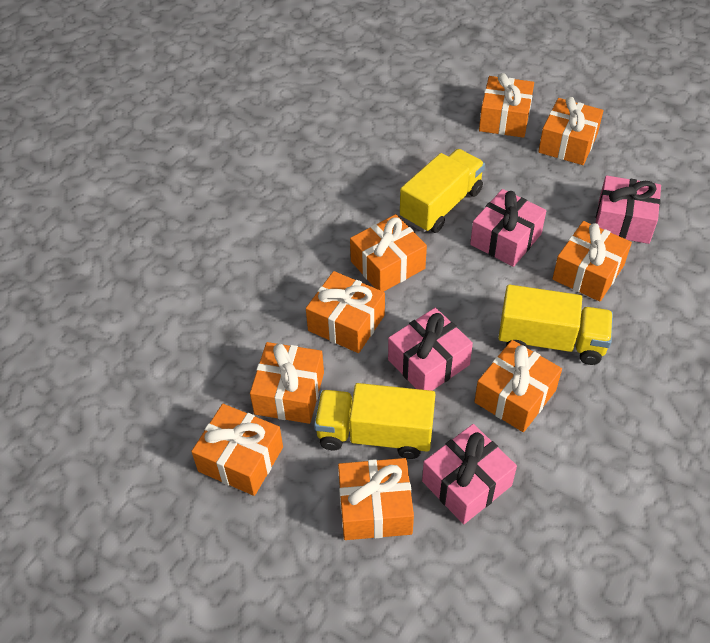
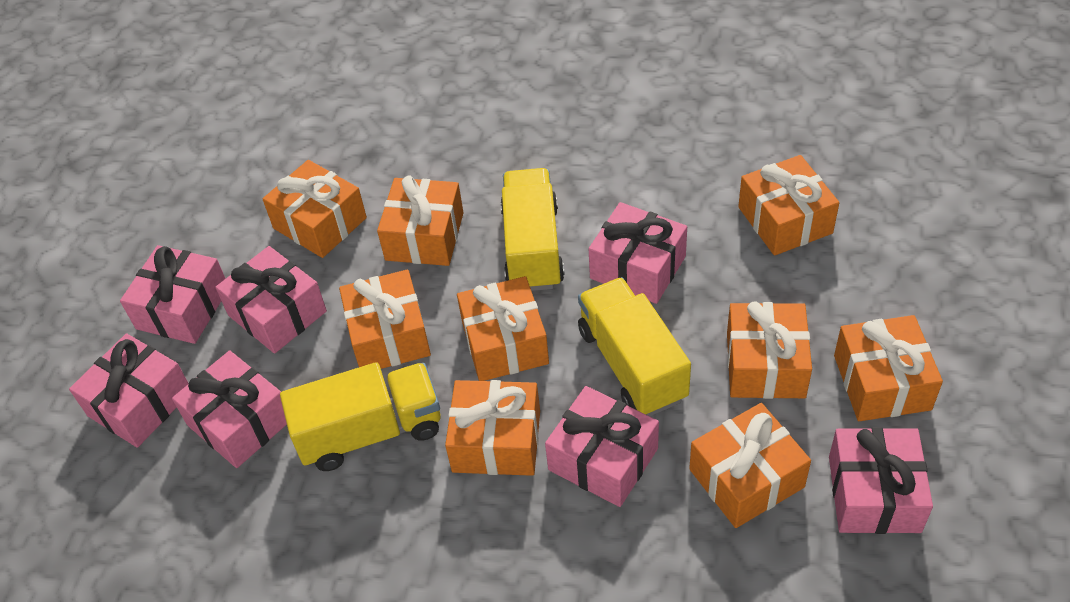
pink gift: [388,308,473,391] [422,424,517,524] [470,189,546,267] [596,175,661,244] = 4 -> [69,333,188,448] [120,245,226,344] [172,350,287,468] [215,246,327,354] [545,386,659,507] [589,202,687,304] [829,427,933,534] = 7

